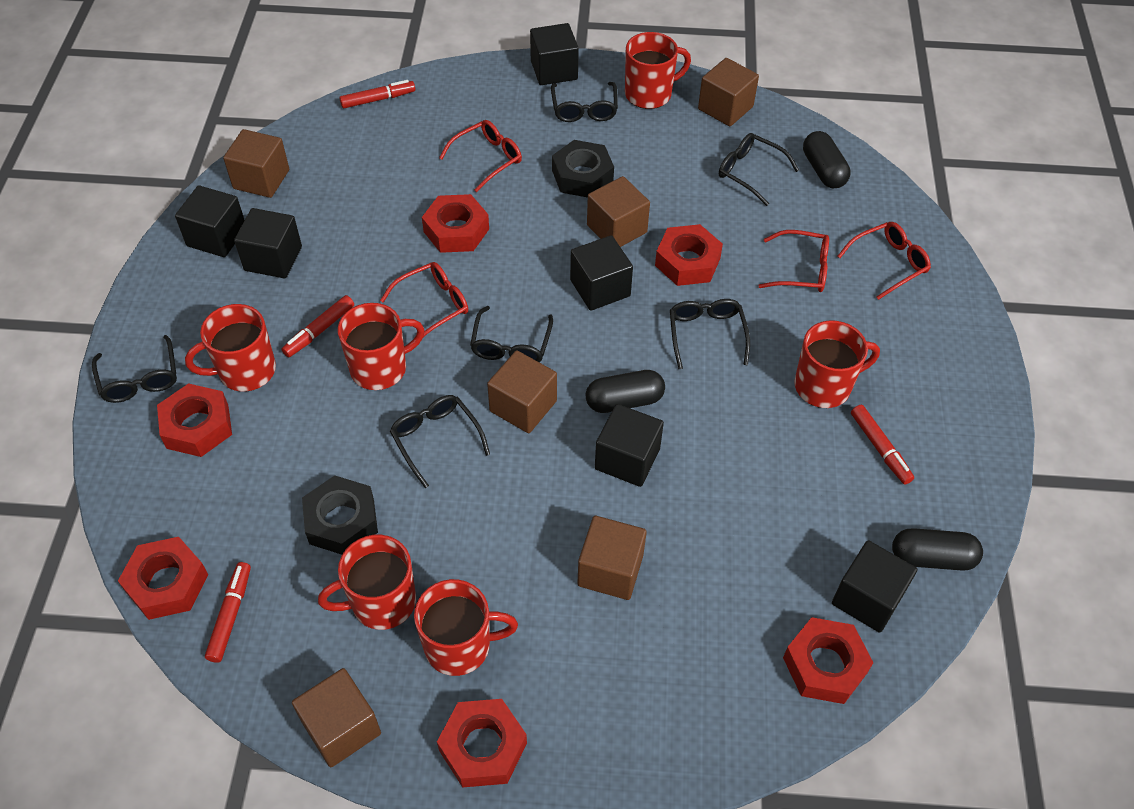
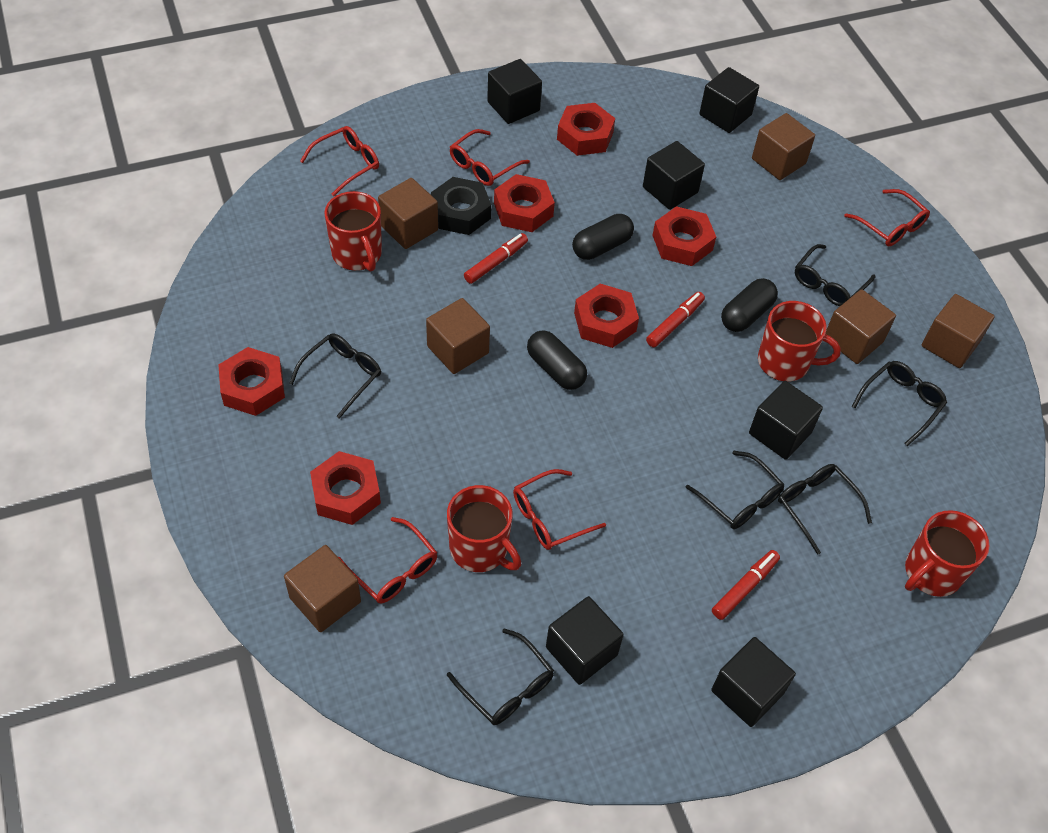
black nut: [302,475,378,555] [552,140,614,198] = 2 -> [431,177,491,235] = 1
red glasses: [380,262,468,336] [439,120,522,192] [759,230,829,292] [837,222,931,300] = 4 -> [300,126,379,196] [338,517,438,603] [450,129,530,186] [513,469,606,550] [844,189,930,247] = 5
red marker: [205,562,251,663] [282,295,354,357] [339,80,415,108] [851,405,914,485] = 4 -> [464,233,528,284] [646,292,705,347] [712,550,780,620] = 3
red mug: [185,304,276,392] [318,535,416,630] [338,303,425,390] [414,579,518,676] [625,32,691,109] [794,320,880,408] = 6 -> [325,191,382,272] [447,485,521,572] [758,301,841,381] [905,510,989,597] = 4

